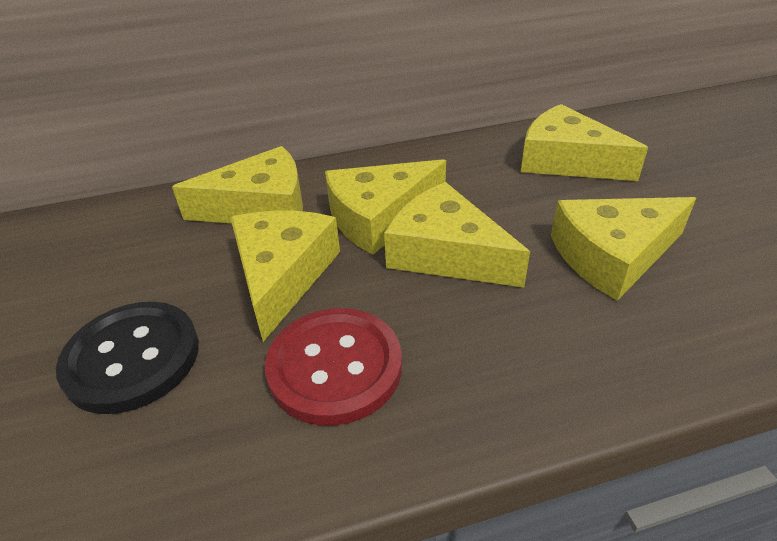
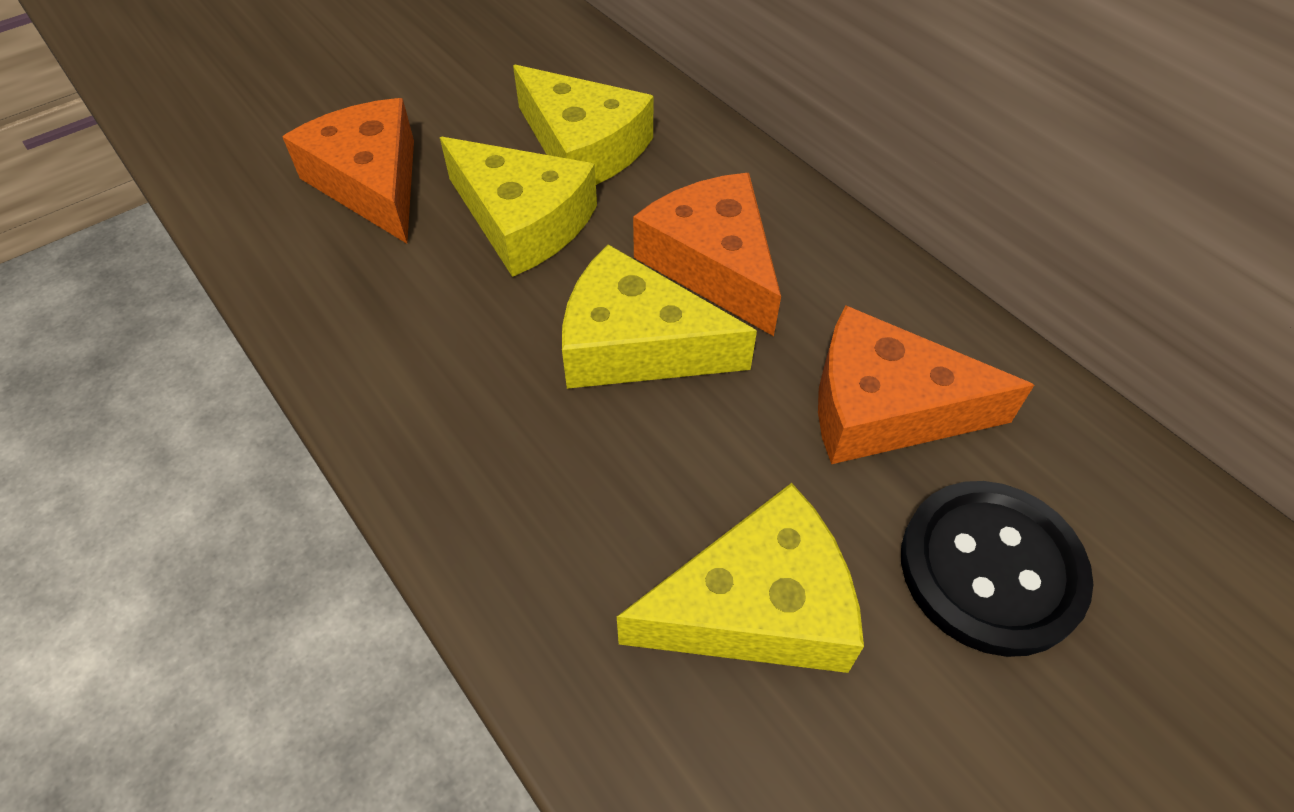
orange cheese: none = 0 -> [282,98,414,244] [633,173,781,336] [818,305,1034,464] = 3
red button: [265,308,402,426] = 1 -> none = 0
yellow cheese: [172,146,303,224] [230,211,340,342] [325,159,446,255] [384,182,530,288] [521,104,648,181] [551,197,696,301] = 6 -> [440,137,597,277] [513,65,653,185] [562,244,757,389] [617,483,864,673] = 4

